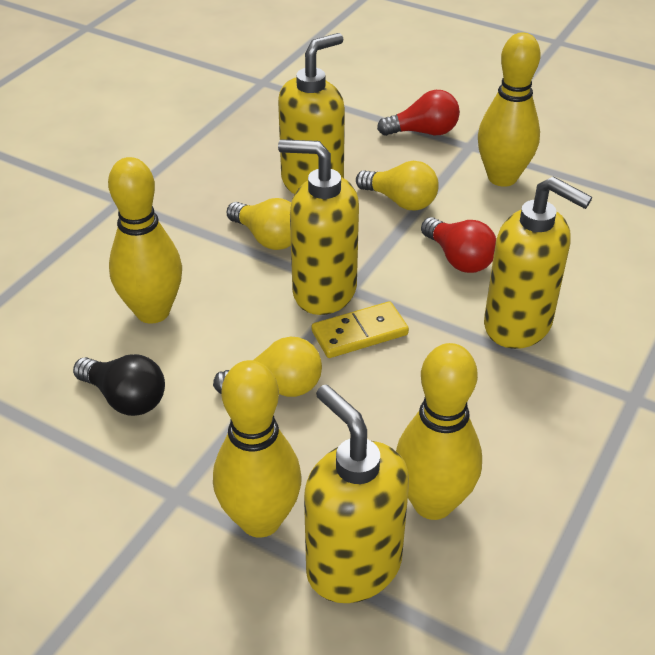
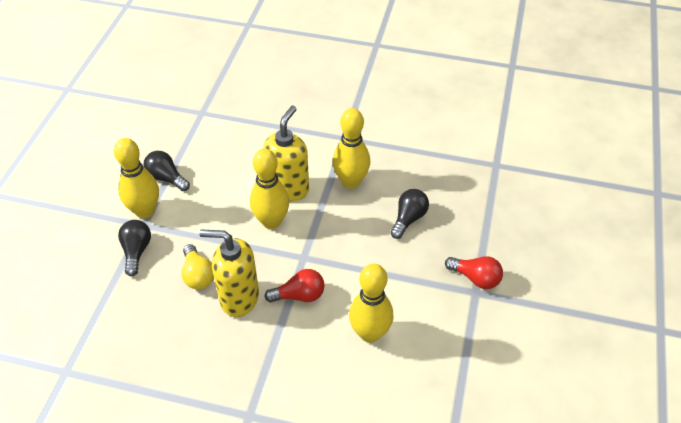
black light bulb: [73,354,165,416] = 1 -> [118,220,151,276] [143,151,190,191] [390,189,429,239] = 3
yellow domino: [312,301,409,358] = 1 -> none = 0
yellow light bulb: [213,337,322,397] [227,198,291,250] [356,161,439,211] = 3 -> [181,244,214,289] = 1
yellow soap dispenser: [278,33,345,194] [278,139,359,315] [304,384,409,603] [484,176,592,349] = 4 -> [199,229,259,317] [263,106,309,201] = 2

